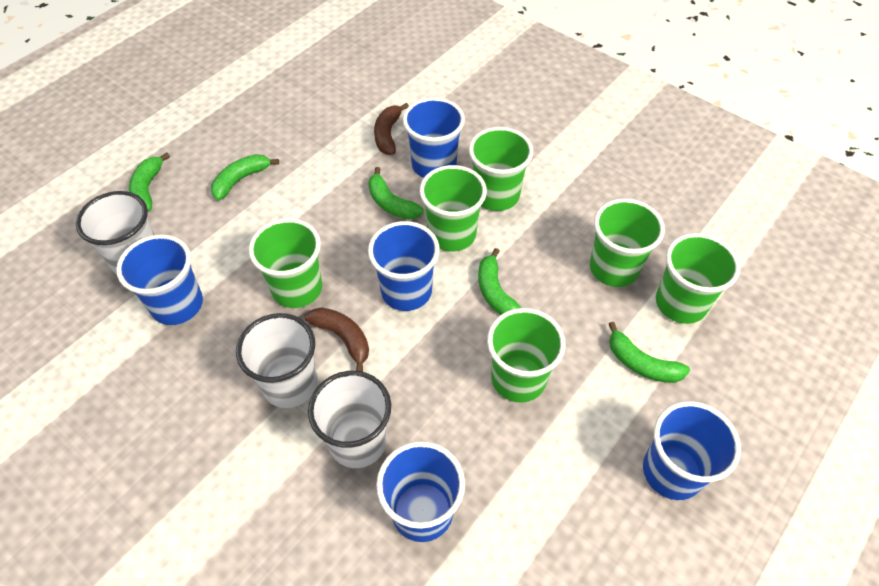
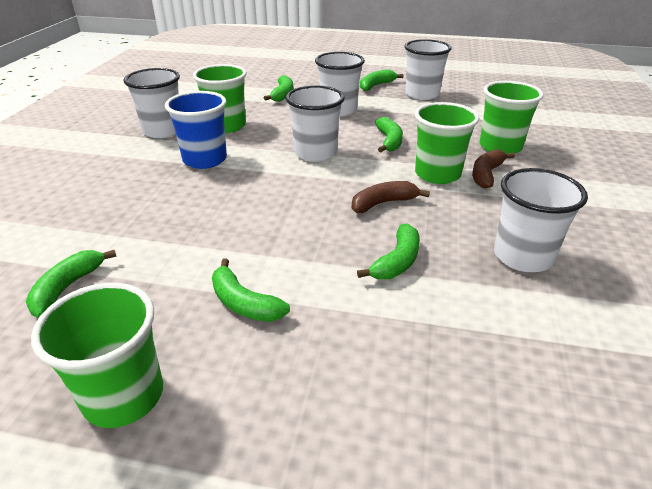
blue cup: [116,234,203,325] [368,221,439,311] [376,441,465,542] [403,97,465,178] [643,401,741,500] = 5 -> [165,91,227,169] = 1
green banana: [129,153,170,211] [211,154,279,200] [368,167,424,219] [478,248,521,315] [609,322,690,383] = 5 -> [26,250,117,317] [212,258,290,322] [264,75,293,102] [357,223,420,279] [360,69,403,91] [375,117,403,152] = 6
green cup: [249,218,322,308] [420,165,487,252] [469,127,533,211] [487,308,566,403] [590,199,665,287] [656,233,740,324] = 6 -> [31,283,163,428] [193,64,247,133] [415,102,479,184] [480,81,544,154] = 4
white cup: [76,191,154,275] [236,313,318,408] [308,371,391,468] = 3 -> [123,68,180,138] [286,85,345,162] [315,52,365,117] [405,39,451,100] [494,168,588,272] = 5

